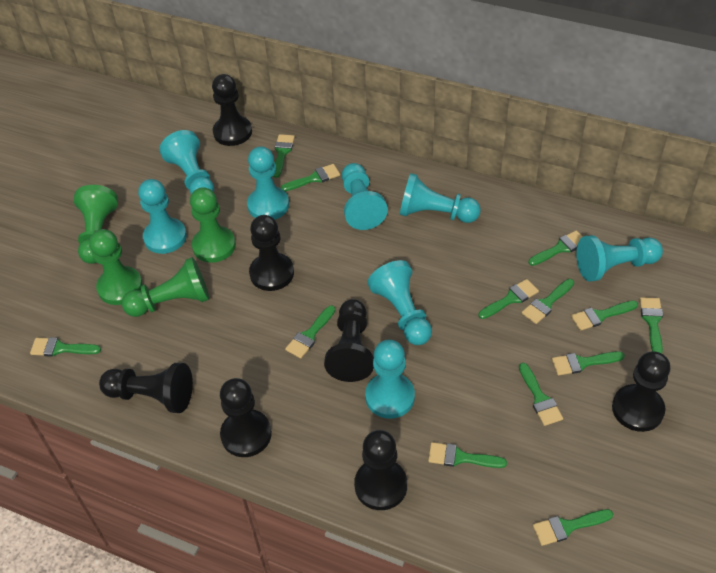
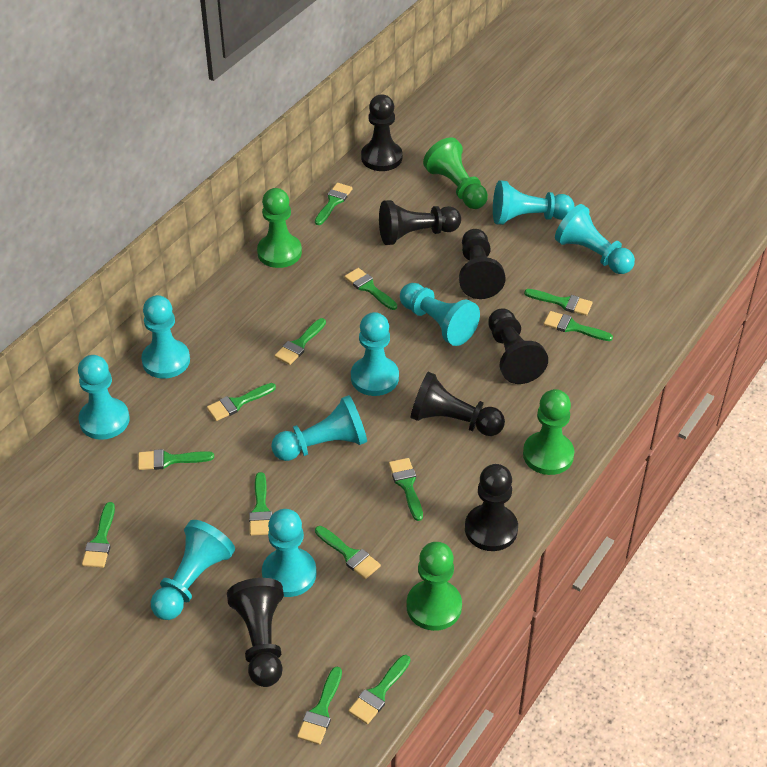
turquoise pawn: [138,179,187,254] [159,130,214,194] [247,146,289,219] [342,163,388,230] [365,340,415,419] [367,260,432,345] [400,173,481,223] [576,235,663,282] = 8 -> [78,355,130,440] [141,295,190,378] [151,520,235,620] [262,509,317,597] [271,395,367,461] [351,312,399,396] [400,283,480,346] [493,180,574,225] [555,204,635,274] = 9

